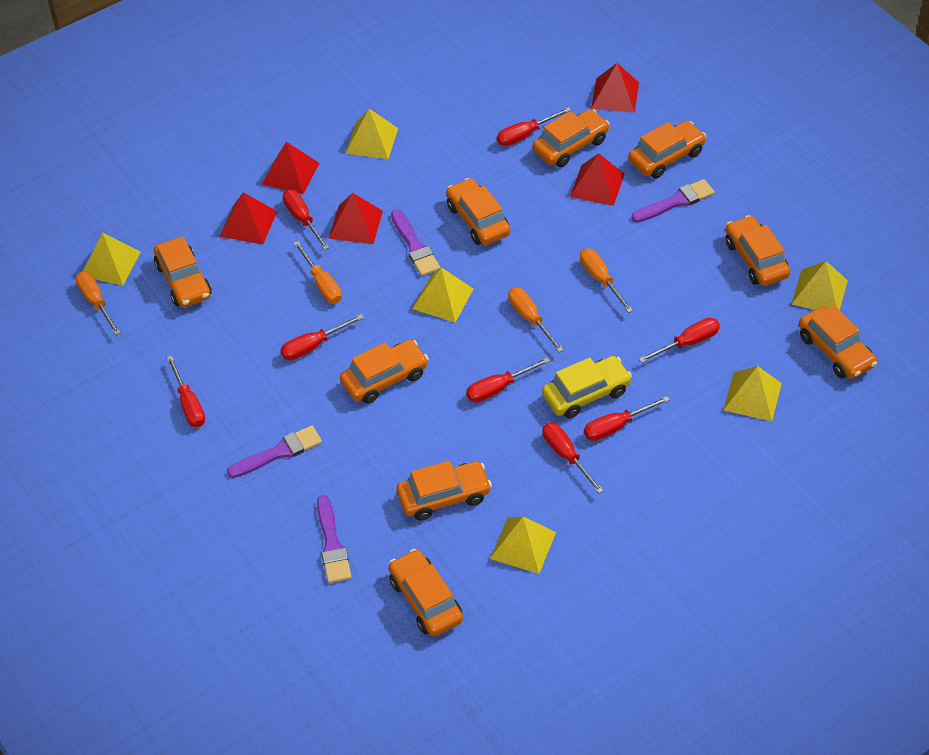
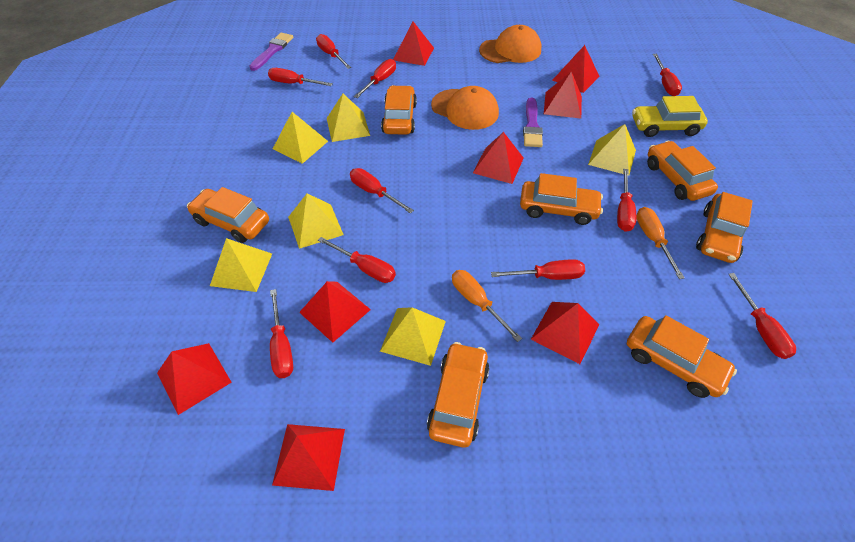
orange cap: none = 0 -> [431,86,499,130] [479,25,541,63] = 2
orange car: [154,237,212,307] [340,340,429,404] [389,549,463,636] [397,461,492,521] [446,178,510,245] [533,109,610,167] [628,121,707,178] [725,215,790,286] [799,305,877,379] = 9 -> [187,187,269,243] [381,85,417,135] [427,342,490,448] [520,173,603,225] [627,315,737,398] [647,141,718,201] [696,192,753,263] = 7
orange screwdriver: [75,272,121,335] [293,241,342,304] [508,287,564,352] [580,248,633,313] = 4 -> [452,270,522,342] [636,207,685,279] = 2
purple brush: [227,426,322,478] [317,495,351,583] [391,209,440,276] [631,179,715,223] = 4 -> [249,32,293,71] [523,97,543,147] = 2
red pyramid: [220,192,277,244] [262,142,319,194] [329,193,383,244] [570,153,625,206] [591,63,639,113] = 5 -> [157,343,232,415] [272,424,345,491] [299,281,371,343] [393,22,434,66] [473,132,524,184] [531,302,600,364] [544,72,582,119] [553,45,600,93] = 8
red screwdriver: [166,355,205,427] [281,314,364,360] [283,190,329,250] [466,357,551,402] [497,107,571,146] [542,422,604,494] [584,396,670,441] [639,318,720,363] = 8 -> [268,68,333,86] [270,289,293,378] [316,34,351,69] [318,237,396,283] [350,168,414,214] [354,59,396,98] [491,259,585,280] [617,169,636,232] [653,54,682,96] [728,273,796,359] = 10

